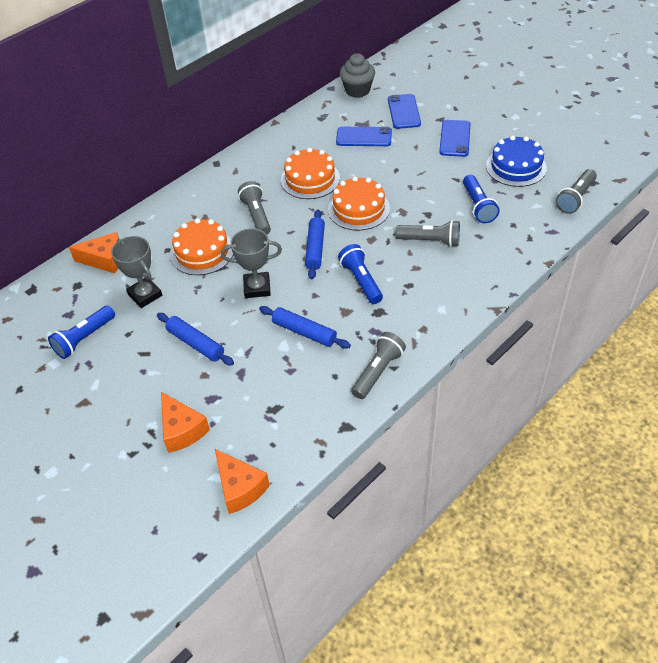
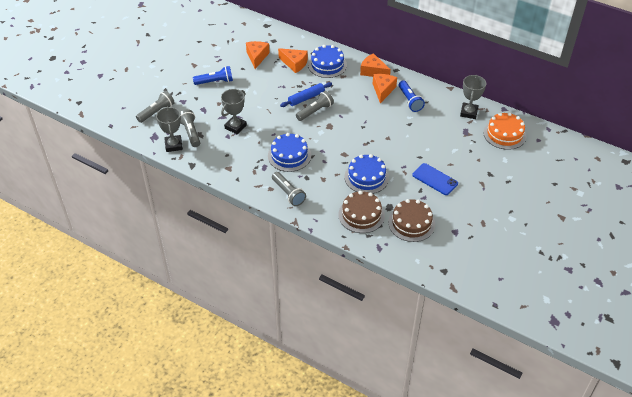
blue cake: [486,136,547,187] = 1 -> [268,133,311,172] [308,45,347,78] [345,154,389,194] = 3
blue flashlight: [48,305,115,359] [338,244,383,304] [463,175,500,223] = 3 -> [193,66,233,85] [399,80,425,112] = 2
blue phone: [336,127,392,146] [388,94,421,129] [439,120,470,157] = 3 -> [412,163,458,195] = 1
blue rolling pin: [157,313,234,366] [259,306,351,349] [305,209,325,279] = 3 -> [280,82,332,107] = 1
brown cake: none = 0 -> [338,191,385,233] [388,199,435,242] = 2
grey cupcake: [340,53,375,98] = 1 -> none = 0
grey trophy: [111,236,162,308] [221,228,282,298] = 2 -> [156,107,183,152] [221,89,247,134] [460,75,486,119] = 3
orange cake: [170,218,233,275] [281,148,340,199] [328,176,390,231] = 3 -> [483,112,527,150] = 1
orange cheese: [69,232,119,274] [161,392,210,453] [215,449,270,514] = 3 -> [246,41,270,69] [278,48,308,73] [360,53,391,77] [373,74,397,103] = 4

